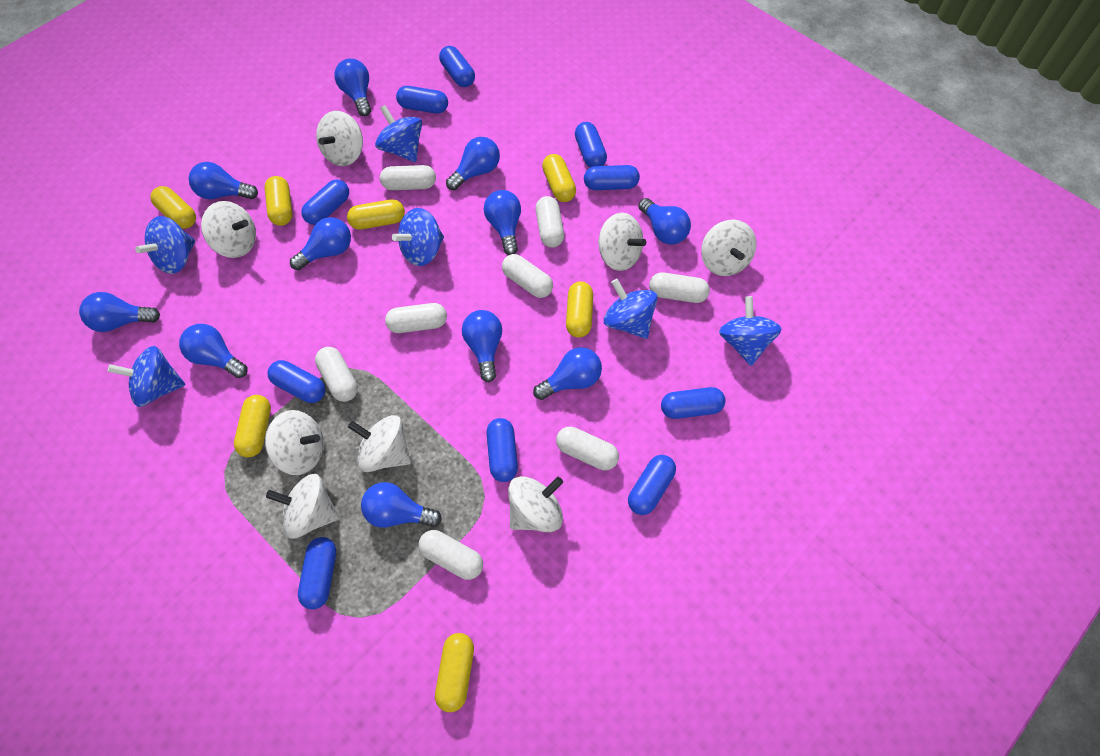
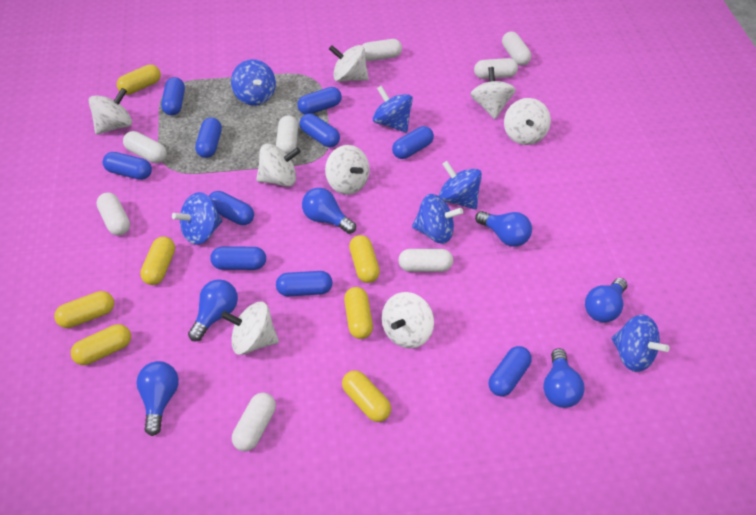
blue light bulb: [79,292,160,332] [179,324,247,378] [189,162,258,199] [290,217,351,270] [334,59,371,116] [361,482,442,528] [446,137,500,190] [462,310,502,382] [484,190,521,255] [533,347,602,400] [638,198,691,245] = 11 -> [136,361,179,436] [188,279,238,342] [302,188,356,234] [475,211,532,247] [543,348,585,408] [585,278,627,322] = 6

